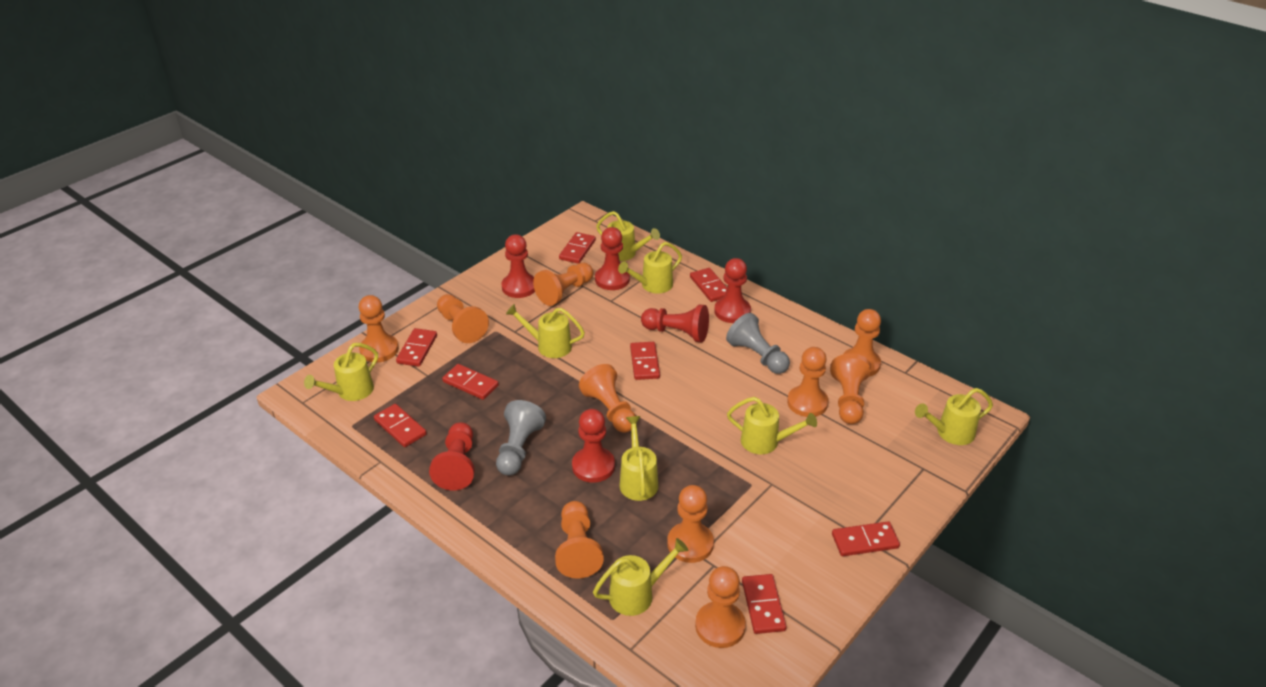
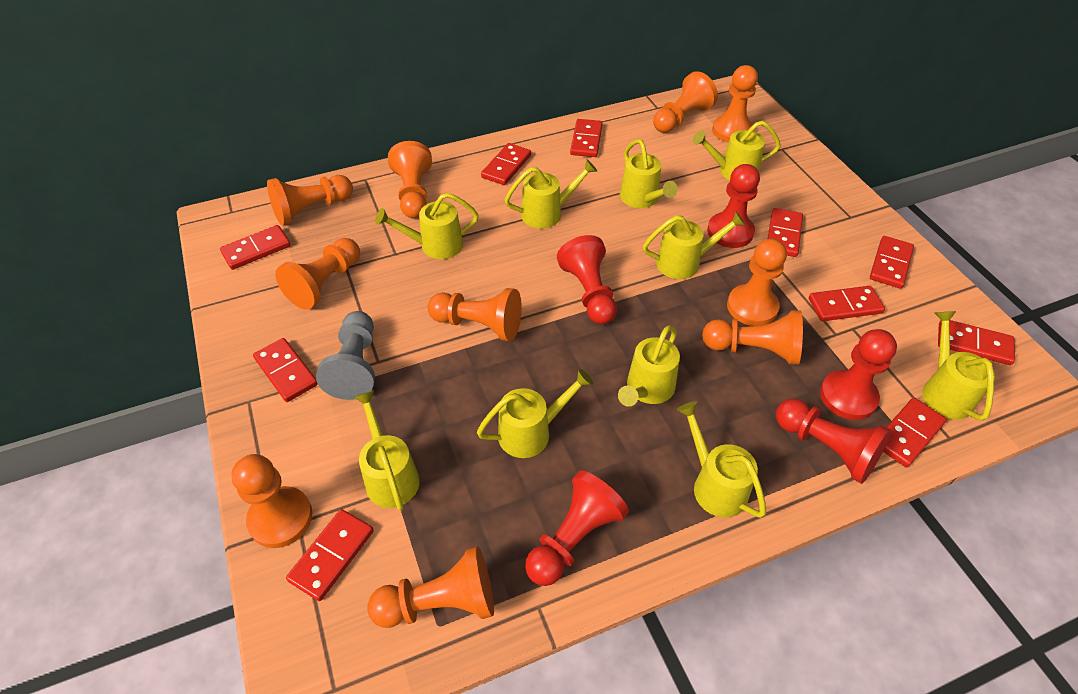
grey pawn: [496,400,546,476] [726,313,790,374] = 2 -> [316,311,375,400] = 1
red domino: [374,404,427,447] [396,328,437,367] [442,364,499,400] [559,232,596,264] [630,342,660,380] [690,268,727,302] [742,574,787,634] [832,521,900,556] = 8 -> [220,225,291,270] [253,338,318,402] [286,509,374,601] [481,143,531,185] [570,119,603,157] [768,208,803,257] [809,286,885,321] [870,236,914,289] [883,398,947,467] [938,320,1015,365] = 10
red pawn: [429,422,475,490] [501,234,535,298] [572,409,615,483] [595,227,630,290] [641,305,709,342] [714,258,751,323] = 6 -> [525,470,629,586] [557,235,617,324] [707,164,760,248] [776,398,891,484] [820,329,897,420] = 5
yellow watering can: [304,343,378,401] [506,304,585,358] [593,538,689,616] [596,211,660,261] [618,242,682,294] [620,416,658,501] [727,397,817,454] [915,388,993,445] = 8 -> [354,390,420,511] [375,193,479,259] [477,369,593,458] [505,159,597,229] [618,325,680,407] [620,139,678,208] [643,212,746,279] [677,401,766,518] [693,121,781,180] [922,311,995,421] = 10

